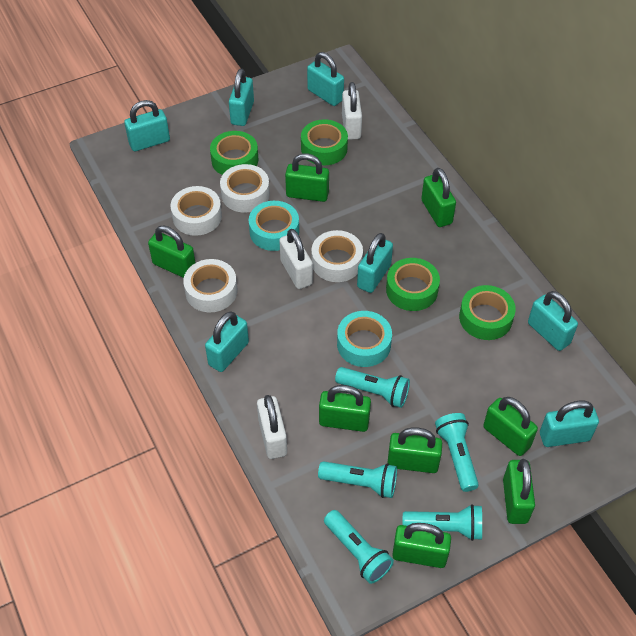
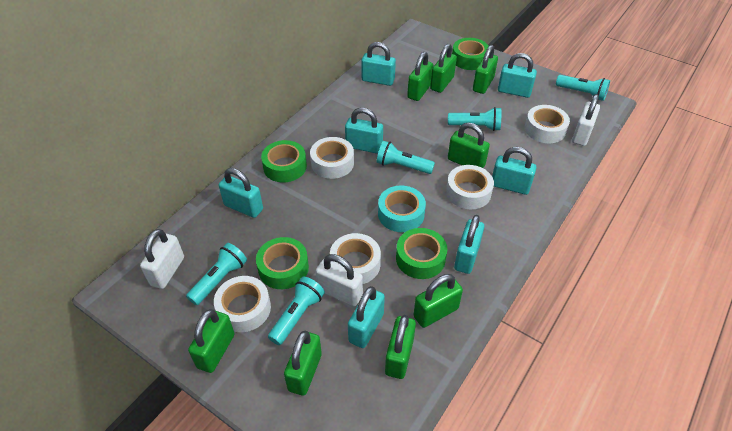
turquoise tape: [249,201,299,251] [337,311,392,367] = 2 -> [378,186,426,232] = 1
white tape: [171,186,222,236] [183,259,237,312] [220,164,270,213] [311,230,363,282] = 4 -> [214,276,271,332] [310,137,354,179] [330,233,381,284] [446,165,494,209] [525,105,570,143] = 5

